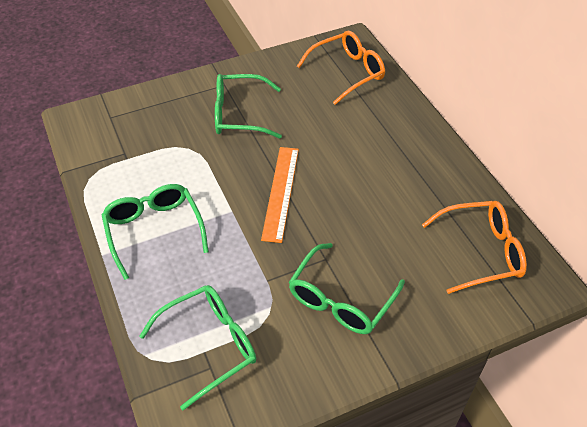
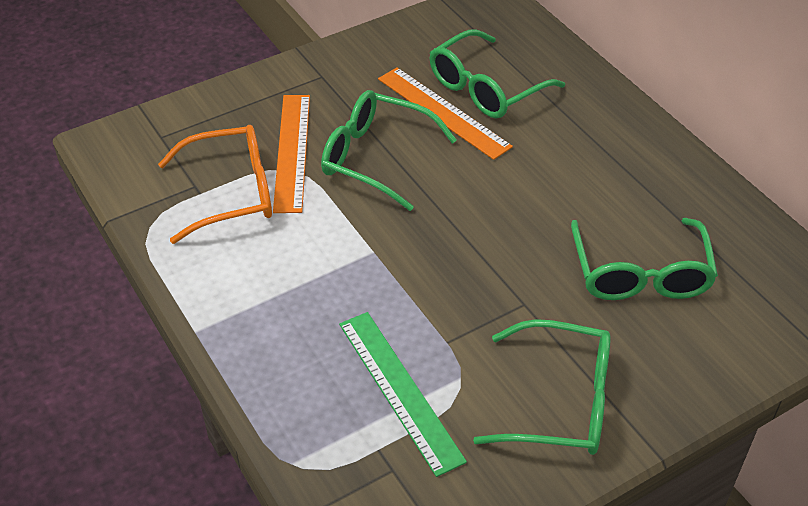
green ruler: none = 0 -> [339,312,467,477] = 1
orange glasses: [297,31,385,105] [422,201,527,294] = 2 -> [158,125,272,244] = 1
orange ruler: [261,147,299,243] = 1 -> [273,95,310,213] [378,67,513,160] = 2

